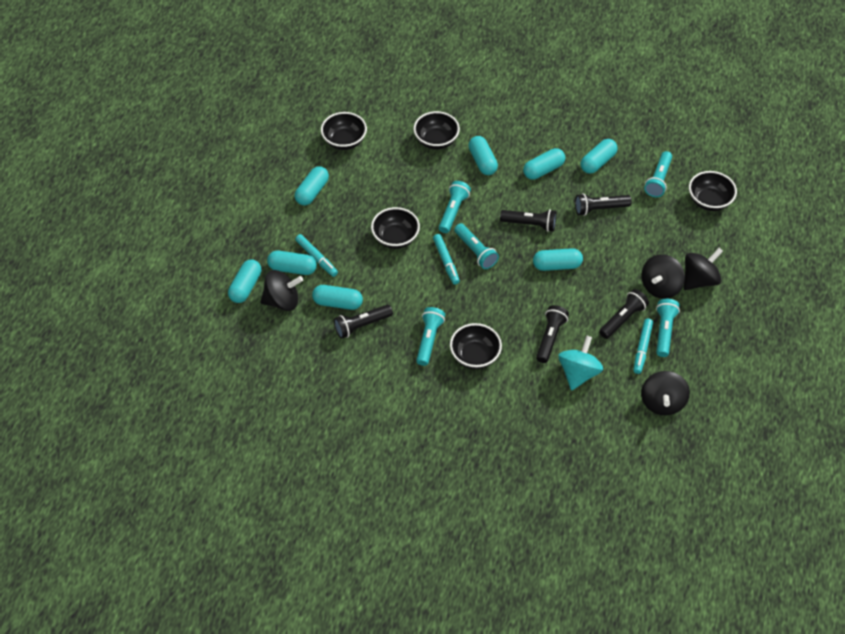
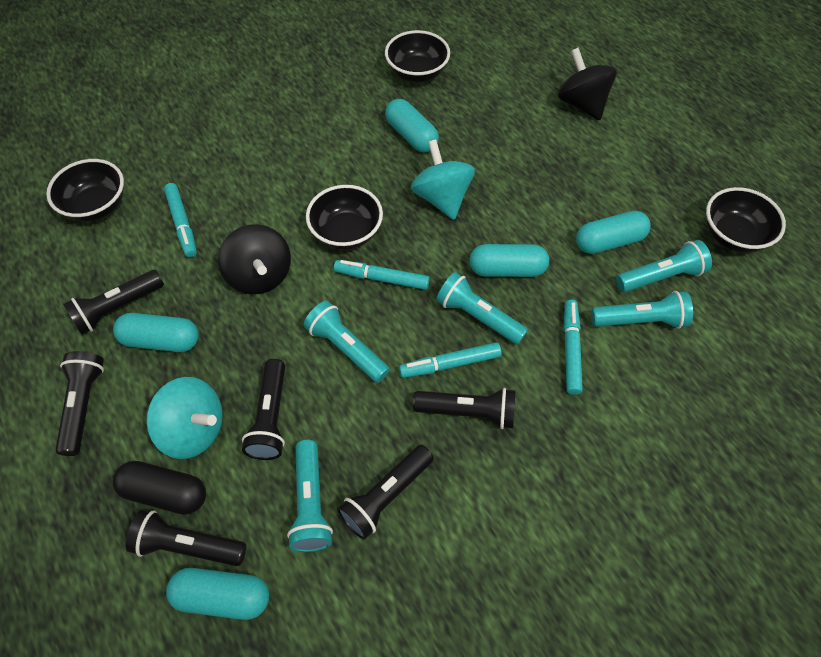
black bowl: [321,112,367,150] [371,207,420,249] [413,111,460,150] [450,323,502,369] [689,171,737,211] = 5 -> [46,159,124,222] [306,185,383,250] [385,30,450,83] [706,187,786,253] = 4
black capsule: none = 0 -> [112,461,206,515] = 1
black flashlight: [334,305,393,339] [500,209,556,232] [536,305,569,363] [575,193,632,216] [599,289,649,339] = 5 -> [56,351,104,456] [63,270,164,335] [126,510,246,566] [242,359,285,460] [337,445,434,540] [413,388,515,429] = 6
black spinning top: [260,270,303,311] [641,254,685,299] [641,371,690,415] [684,248,723,290] = 4 -> [218,224,291,294] [558,48,617,120] = 2
turquoise capsule: [228,259,261,303] [267,250,317,275] [295,166,329,205] [312,285,363,310] [468,136,498,175] [523,148,565,179] [533,248,583,271] [581,139,618,174] = 8 -> [113,313,199,352] [166,568,269,620] [385,99,439,152] [469,244,549,277] [576,211,651,254] = 5
turquoise marker: [295,234,338,277] [433,234,460,285] [633,318,653,374] = 3 -> [164,183,197,257] [334,260,430,290] [399,342,502,378] [563,300,583,395] = 4
turquoise spinning top: [558,335,603,390] = 1 -> [146,377,223,459] [411,140,475,220] = 2

